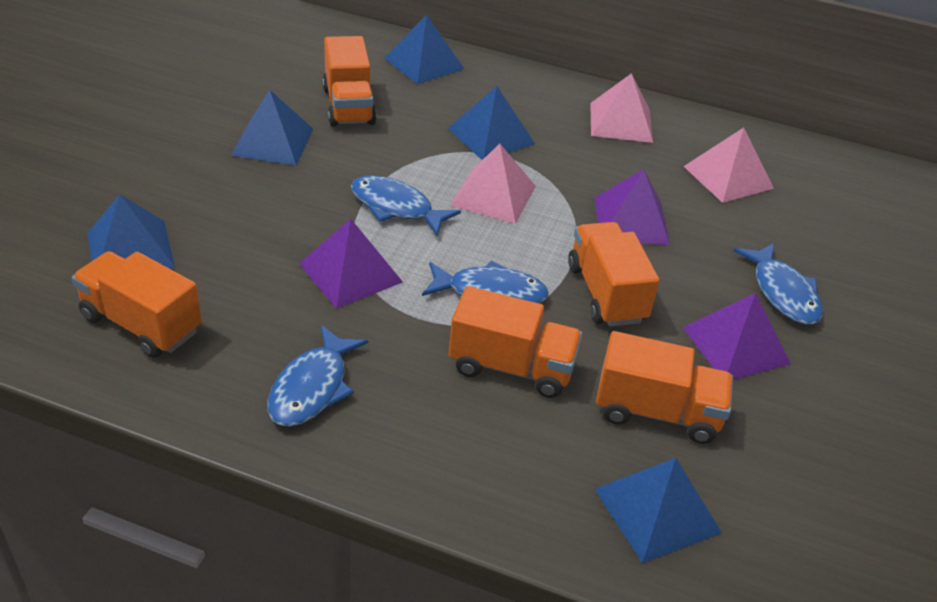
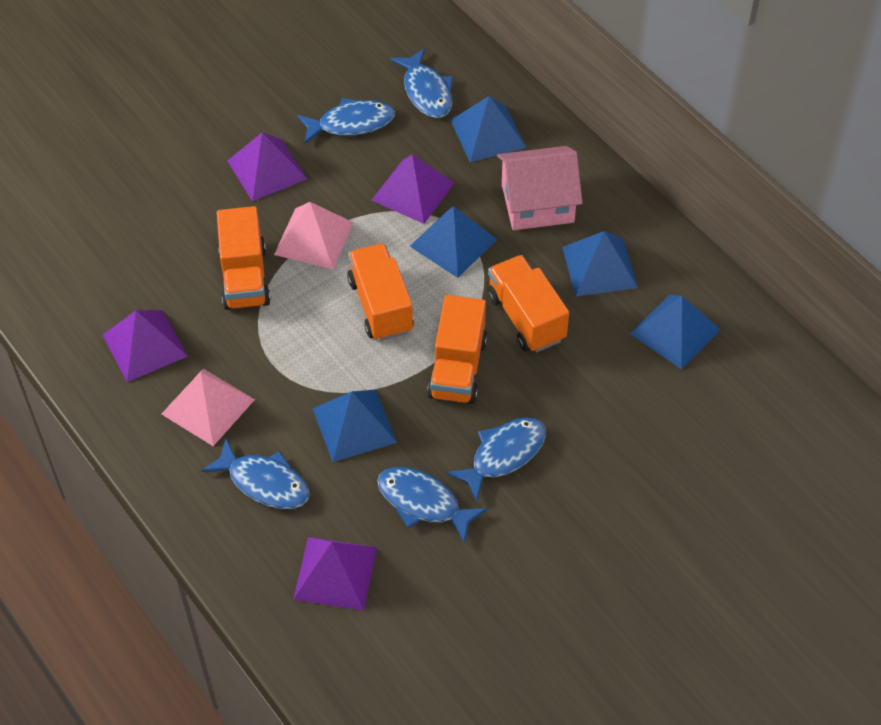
blue fish: [267,325,368,427] [351,175,461,236] [422,260,549,303] [733,243,823,325] = 4 -> [201,439,310,509] [297,98,395,144] [377,467,487,543] [390,48,453,118] [446,417,546,502] = 5
orange truck: [72,251,202,358] [322,36,377,126] [449,286,582,398] [568,222,660,326] [596,331,733,444] = 5 -> [217,206,271,310] [347,243,414,341] [427,295,487,404] [487,255,569,352] = 4
pink house: none = 0 -> [497,146,583,230] = 1
pink pyramid: [450,144,536,224] [590,73,653,143] [683,128,774,203] = 3 -> [162,368,255,446] [274,202,353,269] = 2
purple pyramid: [299,218,403,309] [595,169,670,245] [682,293,791,380] = 3 -> [102,310,188,382] [227,132,307,202] [293,537,377,610] [371,155,454,224] = 4

